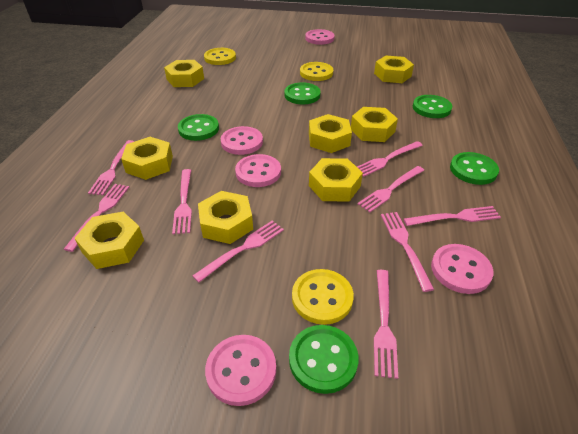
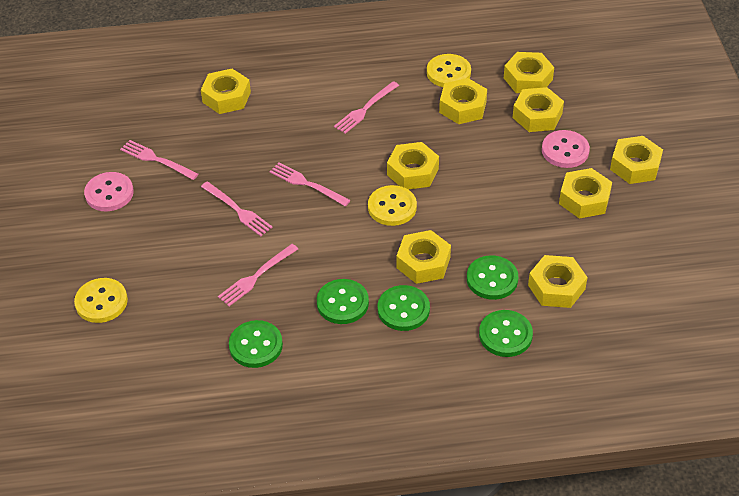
pink button: [205,335,276,406] [221,126,263,155] [235,154,281,187] [305,29,335,45] [431,244,494,294] = 5 -> [84,172,134,211] [542,130,590,168] = 2
pink fork: [64,184,129,252] [88,140,135,195] [172,169,192,234] [192,221,284,283] [357,141,423,177] [358,166,424,213] [374,270,398,379] [381,212,434,292] [404,206,501,226] = 9 -> [120,140,198,180] [201,181,273,236] [218,244,298,306] [270,163,351,207] [334,81,399,134] = 5
yellow nut: [74,212,144,269] [121,137,173,180] [164,60,204,87] [198,191,253,244] [309,114,352,153] [309,158,363,202] [351,107,398,142] [374,56,414,83] = 8 -> [201,69,251,114] [387,142,439,189] [396,230,451,284] [439,78,487,124] [504,52,554,93] [513,87,564,132] [528,255,588,308] [559,168,612,218] [610,136,663,184] = 9

